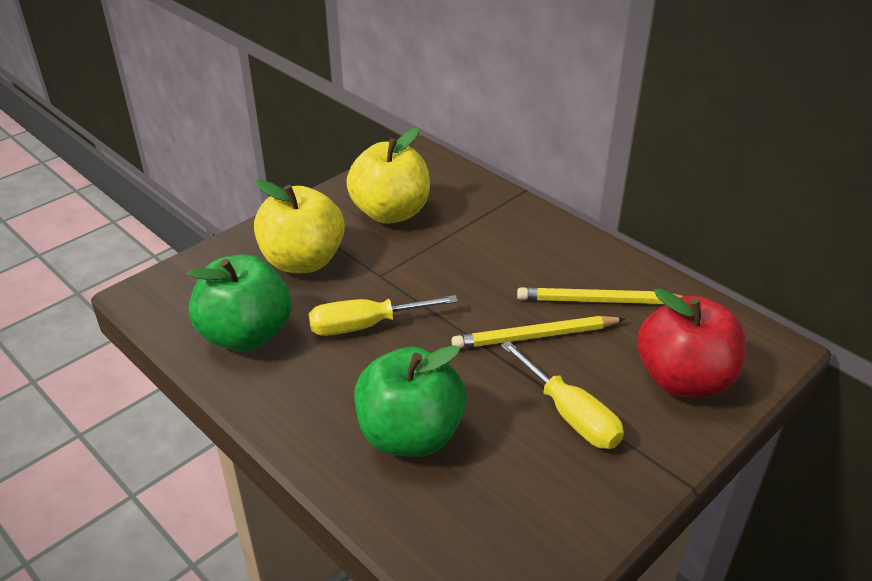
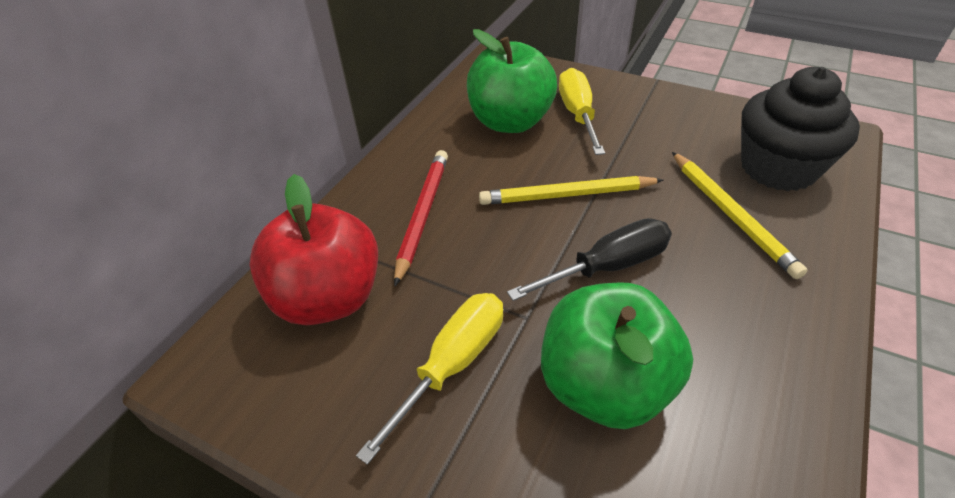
black cupcake: none = 0 -> [741,67,860,191] = 1
black screwdriver: none = 0 -> [507,218,672,301] = 1
red pencil: none = 0 -> [394,150,448,286] = 1
yellow apple: [254,179,345,273] [346,128,430,224] = 2 -> none = 0

